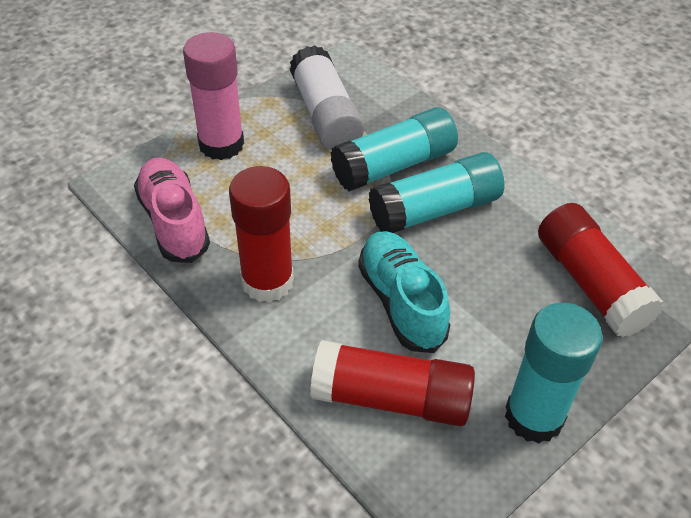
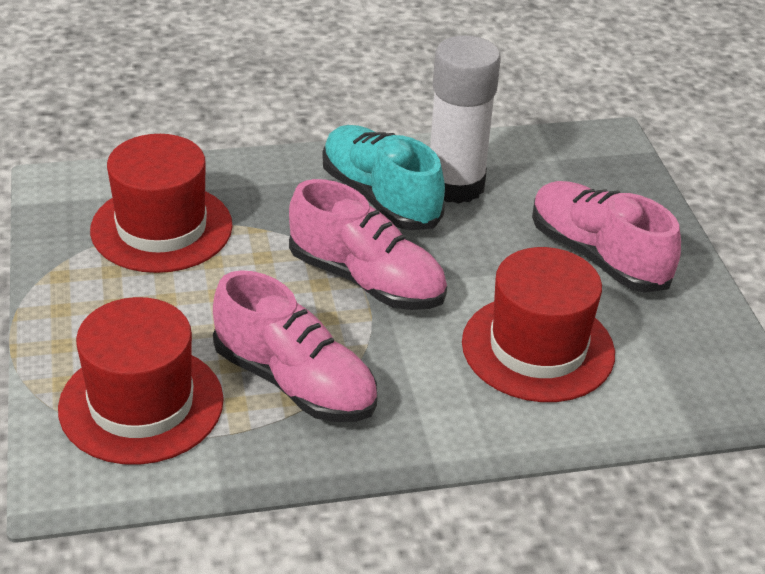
pink glue stick: [183,32,244,160] = 1 -> none = 0
pink shoe: [134,158,210,263] = 1 -> [213,270,377,422] [289,179,447,310] [532,181,681,293] = 3
red glue stick: [229,166,294,303] [310,340,475,426] [538,203,664,337] = 3 -> none = 0
red hat: none = 0 -> [58,297,224,465] [90,134,233,273] [462,247,615,402] = 3
turquoise glue stick: [330,107,458,192] [369,152,505,233] [505,303,603,444] = 3 -> none = 0

